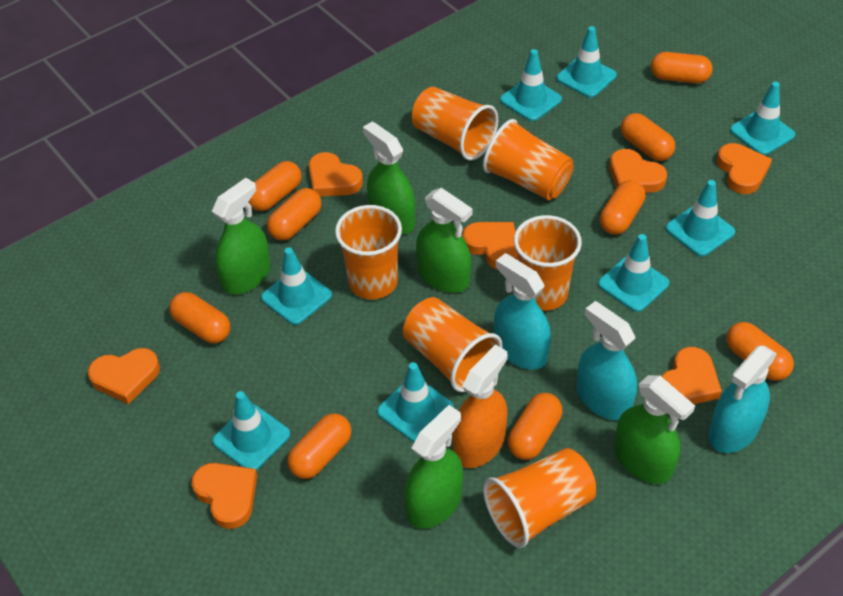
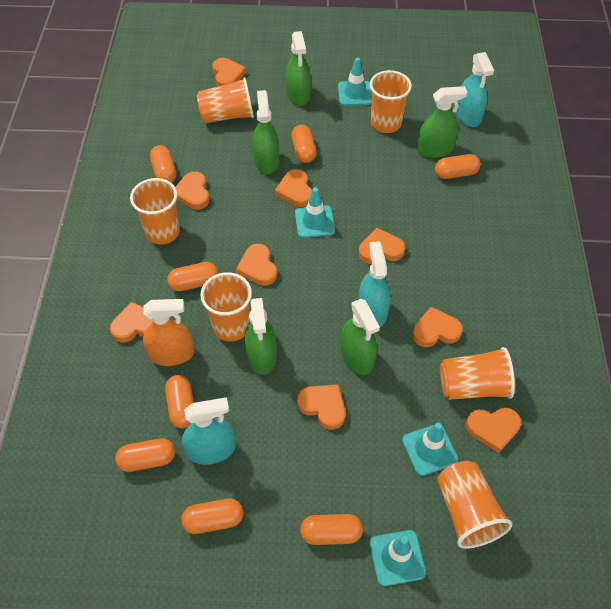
orange capsule: [169,292,230,343] [248,161,301,211] [267,188,322,241] [287,413,351,479] [508,393,562,460] [600,180,645,235] [621,113,675,161] [651,52,713,83] [726,322,794,381] = 9 -> [115,438,175,472] [150,145,177,183] [165,375,194,428] [167,262,218,291] [181,498,243,534] [291,125,317,163] [300,514,363,545] [435,154,481,179] = 8
orange heart: [88,348,160,404] [191,463,257,529] [309,152,363,197] [462,222,518,270] [609,149,667,193] [661,347,722,404] [717,143,772,194] = 7 -> [110,302,153,343] [175,172,210,210] [212,58,246,86] [236,244,277,286] [275,169,312,207] [297,385,346,430] [359,228,405,264] [412,307,463,347] [466,407,521,453] = 9
turquoise traffic cone: [212,391,290,470] [261,247,332,325] [377,362,454,442] [500,49,562,121] [556,26,617,98] [598,234,669,312] [665,180,735,257] [730,82,795,155] = 8 -> [295,187,335,238] [338,57,372,106] [370,530,426,586] [402,423,458,476] = 4

